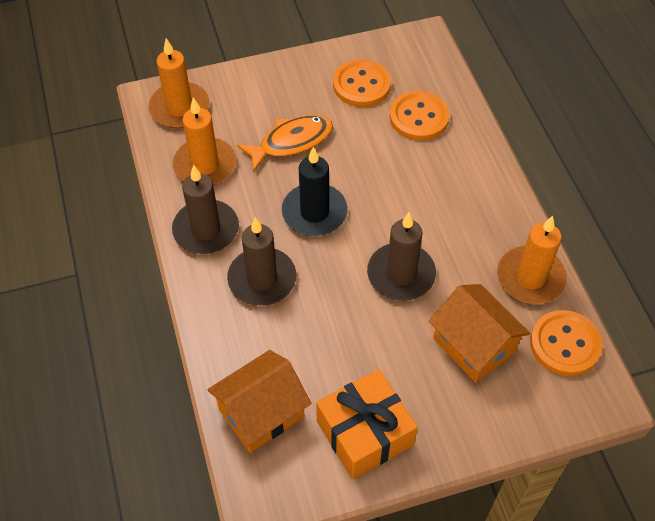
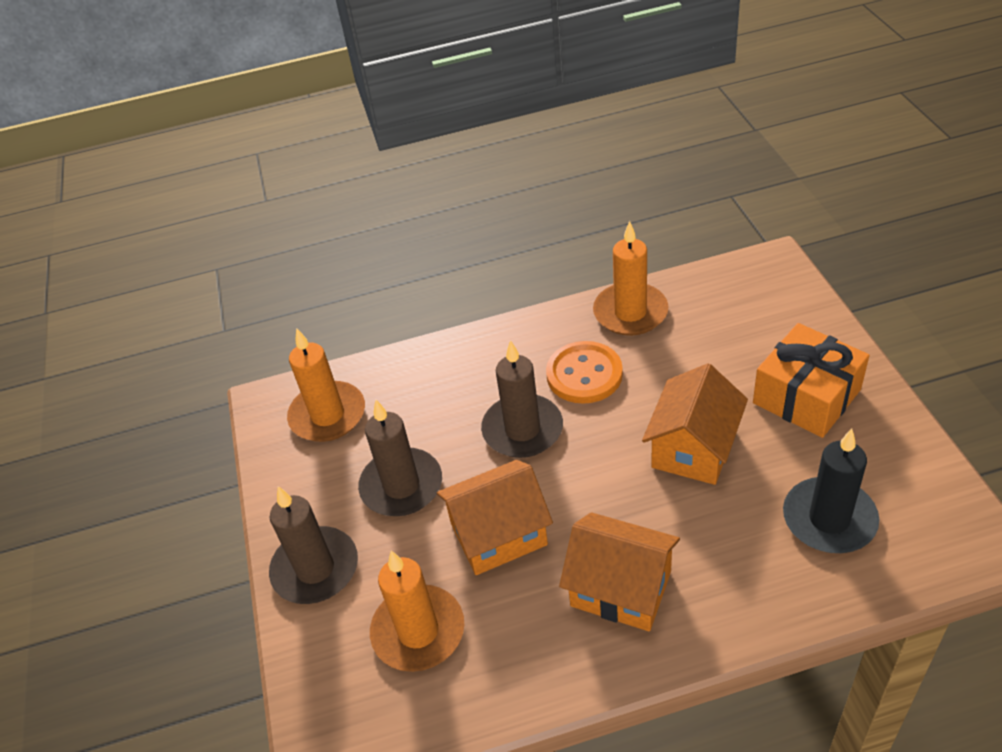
orange button: [333,59,391,107] [390,91,450,141] [530,310,602,376] = 3 -> [546,341,623,404] = 1
orange fish: [237,115,333,172] = 1 -> none = 0
orange house: [207,350,311,453] [429,284,530,383] = 2 -> [437,460,553,575] [559,512,680,631] [642,363,748,485] = 3

